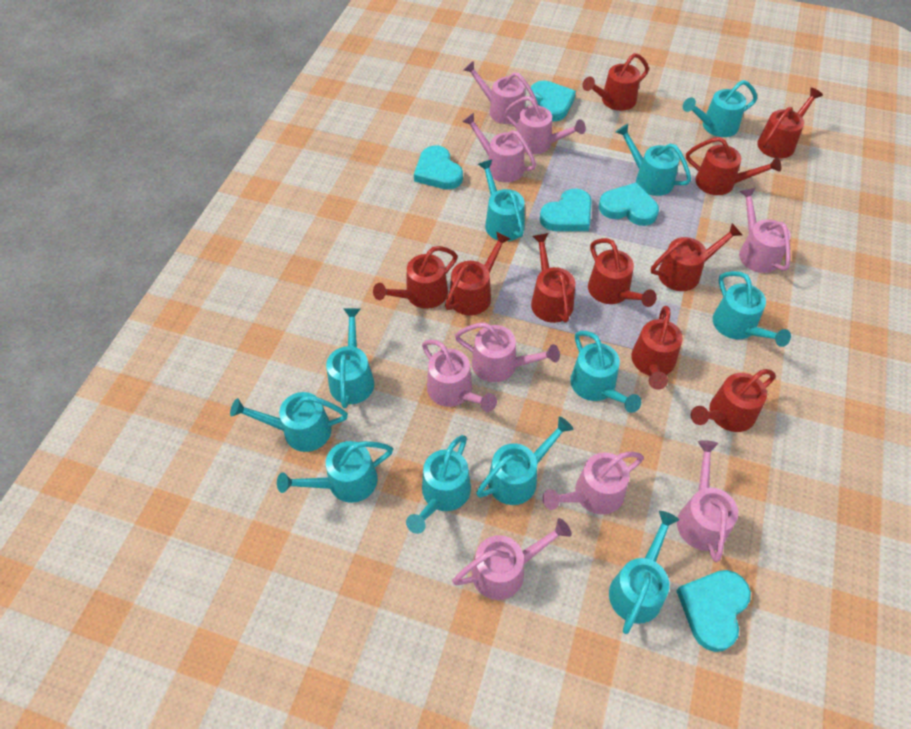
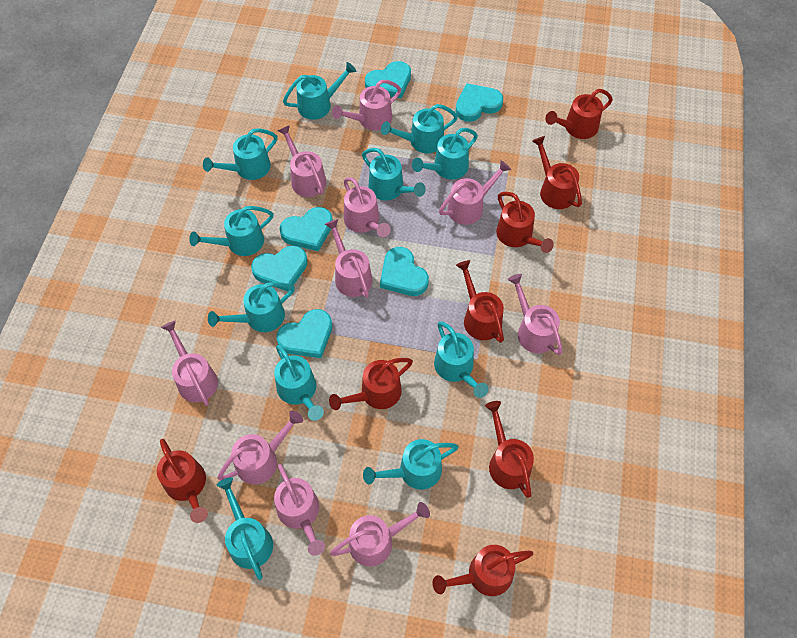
pink watering can: [422,340,497,412] [452,518,572,600] [455,322,560,382] [462,113,536,182] [464,61,538,124] [505,96,586,154] [543,452,644,515] [677,440,738,562] [739,188,791,273] = 9 -> [161,321,218,406] [217,411,303,485] [274,464,325,556] [277,125,326,197] [325,219,372,298] [330,502,430,567] [332,80,401,131] [344,177,391,237] [439,160,511,225] [508,274,563,355] = 10
red watering can: [373,246,458,309] [445,231,510,316] [531,233,575,323] [582,53,649,111] [588,238,657,307] [632,306,683,390] [651,223,742,291] [686,137,781,195] [691,369,776,432] [757,88,823,158] = 10 -> [157,439,208,523] [329,358,413,410] [432,545,533,596] [456,260,504,343] [485,401,534,498] [496,192,554,253] [532,136,582,209] [545,89,613,139] = 8
turquoise heart: [414,145,463,190] [530,81,576,121] [540,188,592,231] [599,182,659,226] [676,570,751,652] = 5 -> [251,245,308,292] [277,309,332,358] [279,207,333,251] [365,61,411,99] [380,247,429,296] [456,83,503,122] = 6

